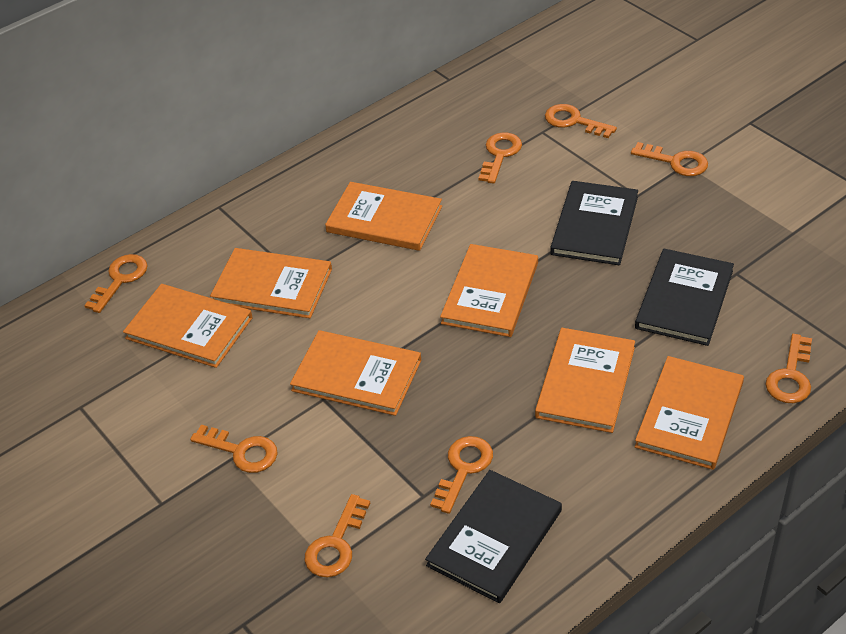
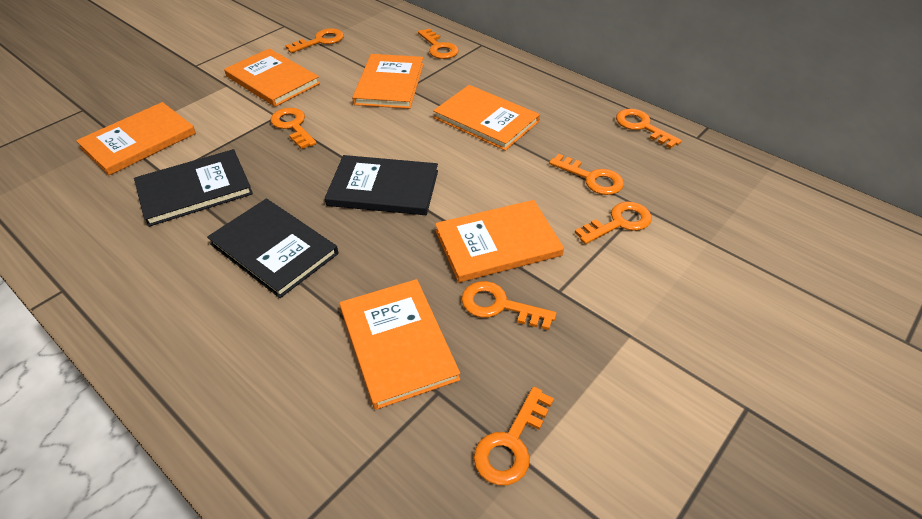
orange book: [123,284,253,368] [210,248,332,318] [290,330,421,416] [325,182,442,251] [440,244,538,337] [535,328,635,433] [635,356,744,470] = 7 -> [76,102,196,175] [224,48,320,107] [340,279,460,410] [352,54,424,109] [433,85,540,151] [435,200,564,283] = 6

